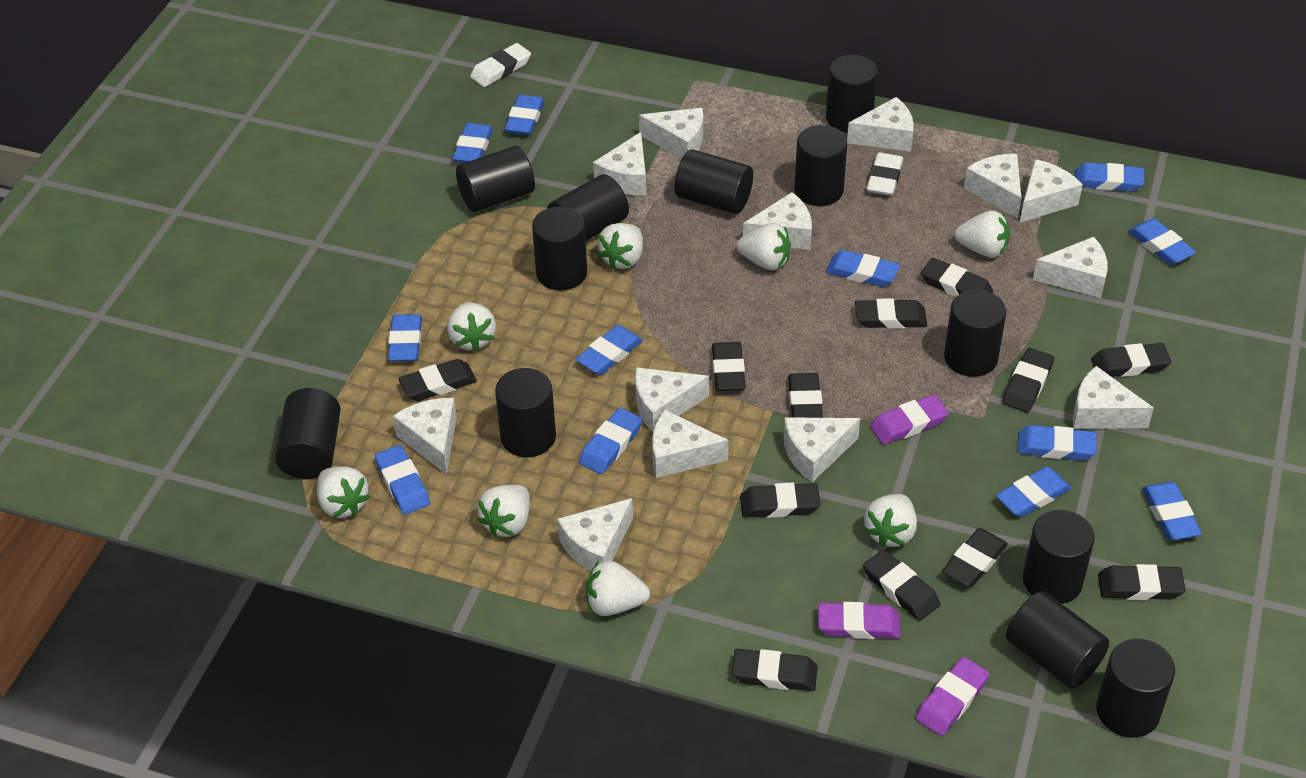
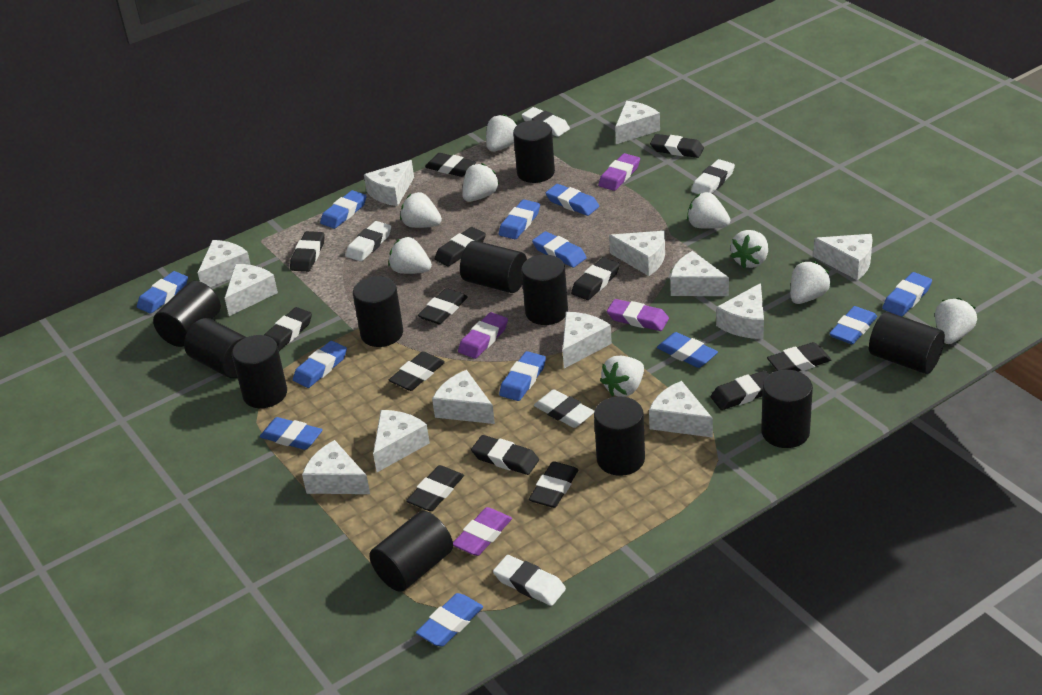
black cylinder: [275,388,341,479] [456,146,535,212] [495,368,556,457] [532,207,587,290] [547,174,629,241] [675,149,753,214] [795,125,847,206] [826,55,877,133] [944,290,1006,377] [1006,591,1109,689] [1023,510,1095,604] [1096,639,1175,738] = 12 -> [153,281,221,347] [184,318,246,378] [232,335,287,408] [353,276,403,347] [369,511,453,592] [460,241,527,293] [513,120,555,183] [521,255,568,325] [594,396,645,476] [761,370,813,448] [869,312,945,374] = 11
black eraser: [398,359,477,401] [712,342,746,391] [732,649,817,691] [740,483,821,518] [788,373,823,418] [855,299,927,329] [863,549,940,621] [921,258,993,297] [942,528,1008,588] [1002,348,1054,413] [1091,343,1171,377] [1098,564,1186,600] = 12 -> [264,307,312,351] [290,231,325,272] [389,352,445,391] [406,465,464,511] [418,288,468,324] [425,153,476,177] [435,227,486,266] [471,435,539,475] [529,461,579,508] [571,257,620,300] [650,134,704,158] [711,370,769,410] [767,342,831,372] = 13
purple eraser: [818,602,900,639] [870,395,949,445] [916,657,989,736] = 3 -> [453,507,512,556] [458,312,508,359] [598,153,640,191] [607,299,669,331] = 4
white eraser: [470,43,531,87] [866,152,903,196] = 2 -> [346,221,391,261] [493,555,566,606] [522,107,570,137] [534,389,594,428] [691,159,735,194] = 5
white strawberry: [317,467,370,518] [447,302,496,351] [477,485,530,537] [585,560,650,616] [597,223,643,269] [737,223,791,270] [864,494,917,548] [954,211,1010,257] = 8 -> [388,237,432,274] [400,192,442,228] [462,163,499,202] [486,114,517,152] [600,356,644,397] [687,192,730,229] [730,230,768,268] [790,261,831,304] [935,298,977,344] = 9

